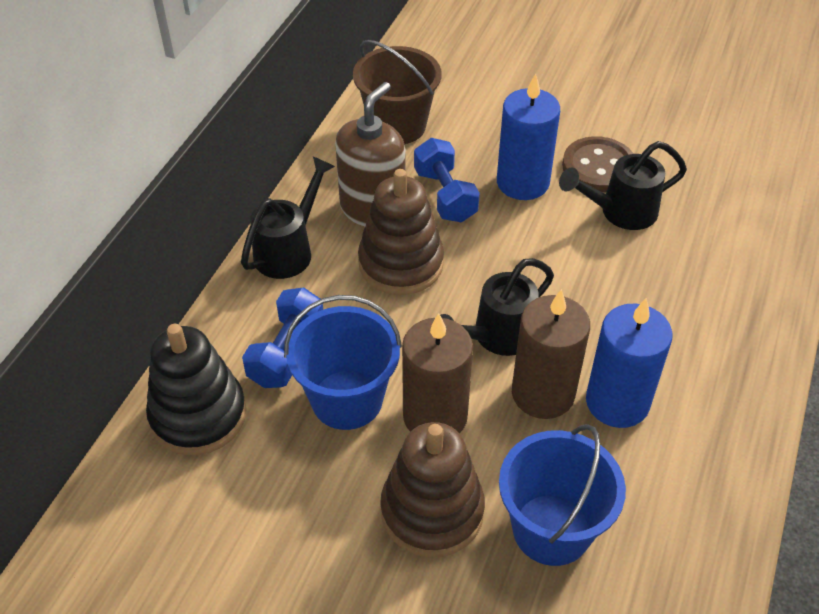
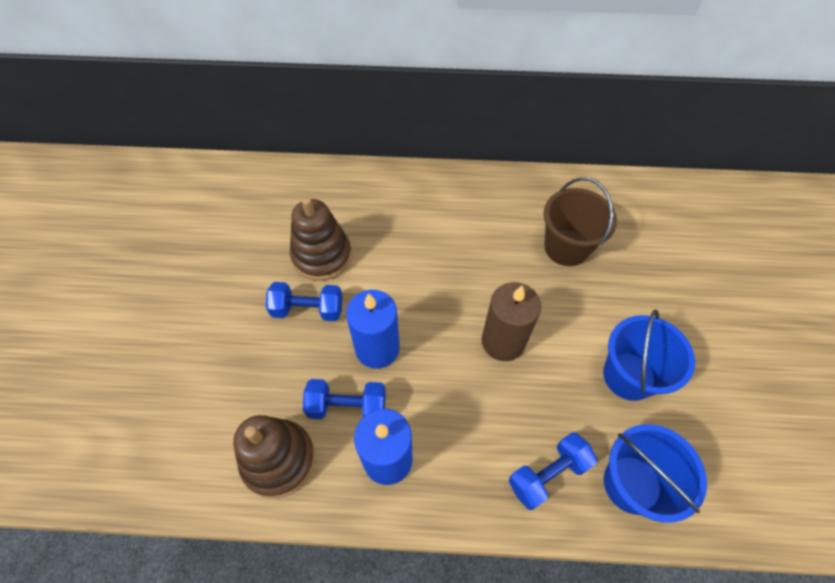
black stacking toy: [146,324,247,455] = 1 -> none = 0
black watering can: [241,156,335,279] [440,258,554,356] [559,141,687,230] = 3 -> none = 0
blue dumbbell: [242,287,323,388] [414,138,480,223] = 2 -> [266,282,343,321] [303,379,386,419] [509,432,597,510] = 3
brown button: [562,136,633,192] = 1 -> none = 0
brown candle: [402,313,473,433] [512,289,590,419] = 2 -> [482,282,541,361] = 1
brown soap dispenser: [335,82,406,227] = 1 -> none = 0

